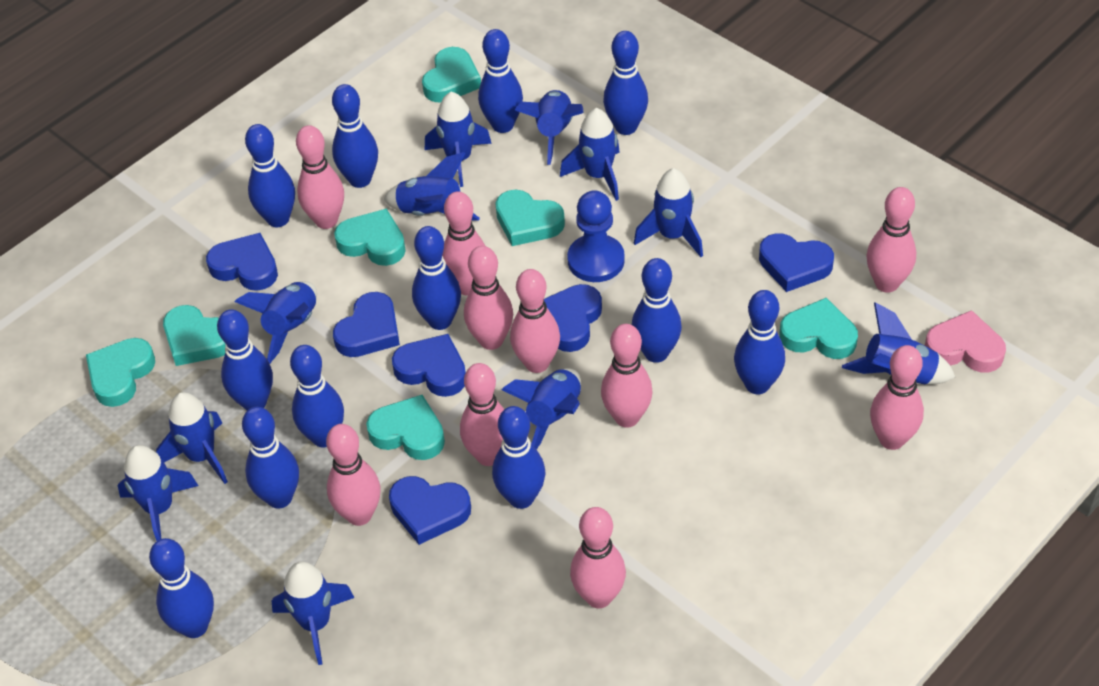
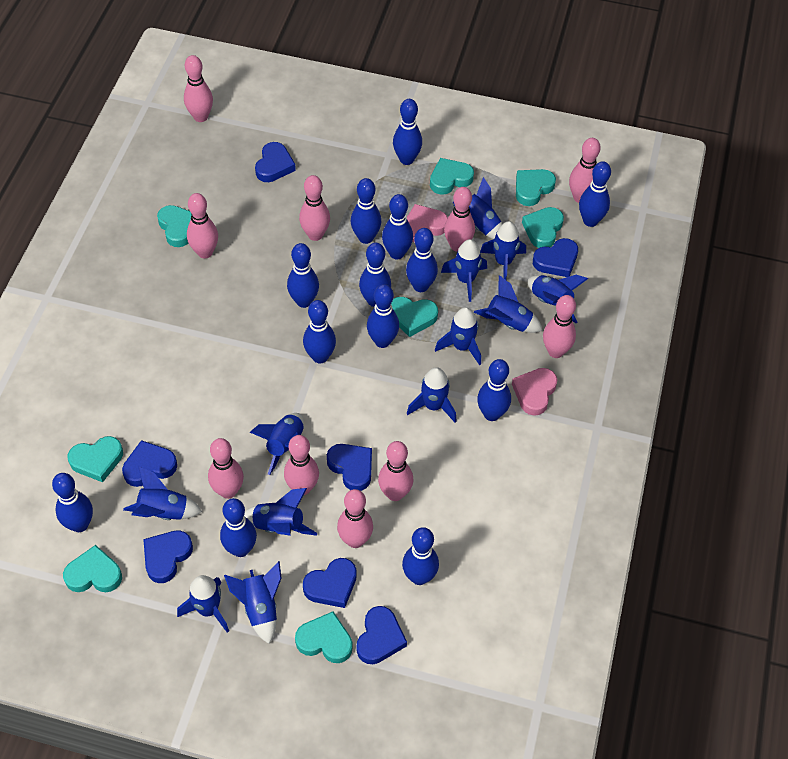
blue bowling pin: [149,538,214,638] [217,309,273,411] [242,407,299,509] [245,124,295,227] [290,345,344,447] [332,84,378,188] [412,226,461,330] [478,29,523,133] [492,406,545,509] [603,31,648,135] [632,258,682,363] [734,290,785,394] = 12 -> [52,473,93,532] [220,498,257,557] [287,243,319,308] [303,300,336,363] [351,178,381,244] [359,243,391,307] [367,284,399,348] [382,194,413,259] [393,99,422,165] [402,527,439,585] [406,228,438,292] [477,359,511,421] [579,161,611,227] = 13
blue heart: [206,233,278,291] [333,292,400,357] [389,476,471,545] [392,334,466,397] [544,284,602,352] [759,233,834,292] = 6 -> [122,440,177,487] [143,530,193,583] [255,142,296,182] [303,558,357,608] [327,444,372,491] [356,606,407,664] [533,238,578,277] = 7
blue pawn: [567,190,625,282] = 1 -> none = 0
blue rocket: [117,445,198,541] [156,392,228,484] [235,281,317,364] [272,561,355,665] [384,152,480,220] [425,92,492,187] [501,368,581,450] [515,90,583,165] [560,108,620,201] [634,168,703,257] [842,302,955,384] = 11 -> [123,467,202,520] [177,575,229,633] [224,561,281,644] [244,488,318,536] [250,413,304,475] [407,367,457,423] [435,307,481,366] [441,239,487,302] [452,177,502,239] [474,275,543,333] [480,221,526,280] [528,275,588,323] = 12
pink heart: [925,310,1006,373] = 1 -> [407,204,448,242] [512,368,558,416] = 2
turquoise heart: [86,338,155,407] [163,305,225,366] [334,208,406,266] [366,395,445,460] [422,47,481,103] [495,190,565,246] [779,298,858,359] = 7 -> [63,545,122,592] [68,436,123,482] [157,205,192,247] [295,611,353,663] [391,297,438,337] [430,158,474,195] [516,169,556,206] [522,207,564,248] = 8

